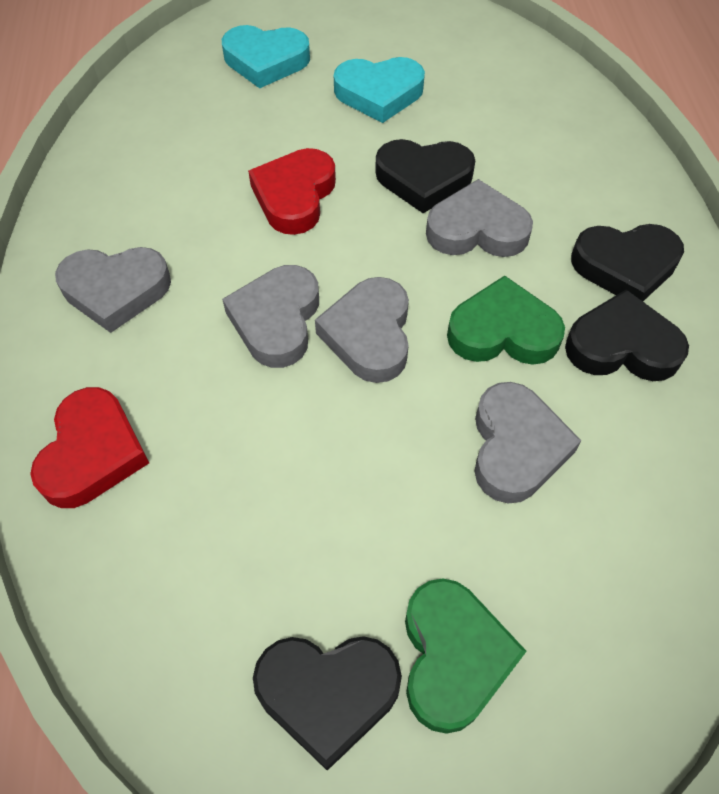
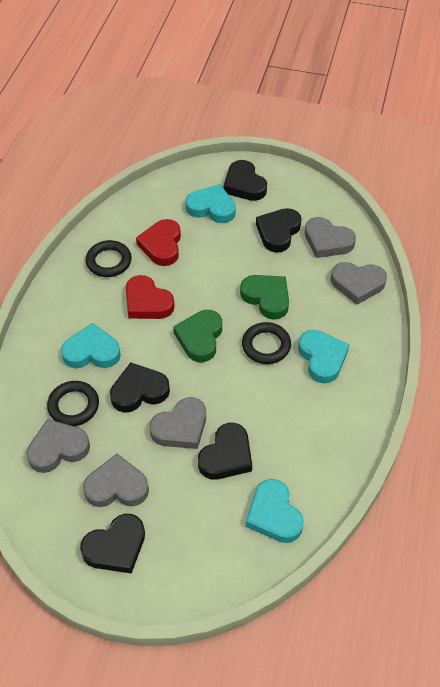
black heart: [253,636,402,771] [375,139,475,213] [565,290,689,381] [571,224,684,301] = 4 -> [80,514,145,574] [110,362,170,413] [198,423,252,480] [223,160,267,201] [256,208,301,253] = 5
black ring: none = 0 -> [47,381,99,426] [86,240,132,277] [242,322,291,364] = 3
turquoise heart: [222,25,310,88] [334,57,425,123] = 2 -> [61,323,121,368] [185,184,236,223] [246,479,304,543] [298,330,350,383] = 4

